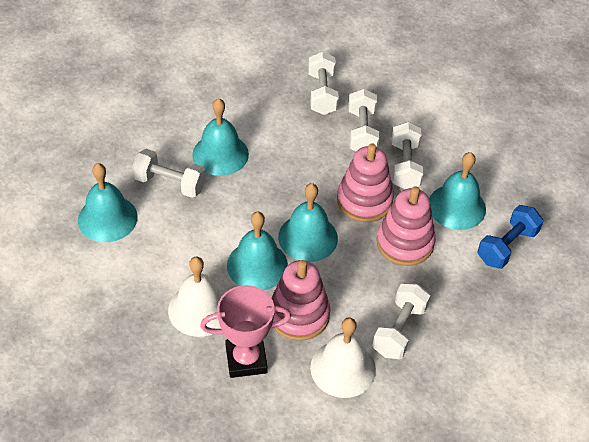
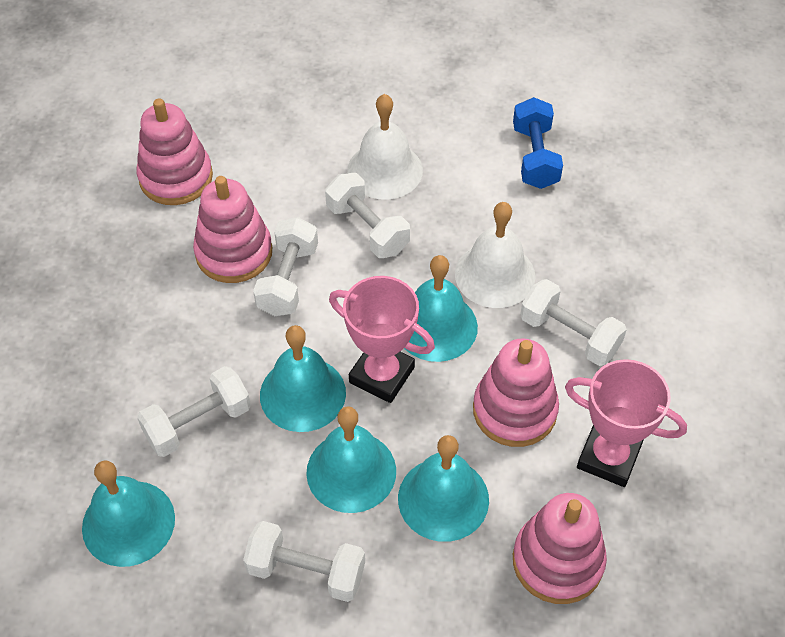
pink stacking toy: [271,260,330,341] [337,143,394,222] [377,186,436,266] = 3 -> [137,98,213,205] [193,176,272,283] [473,338,559,447] [513,493,607,604] = 4
pink trophy: [200,285,291,378] = 1 -> [329,276,435,403] [565,359,687,487] = 2

